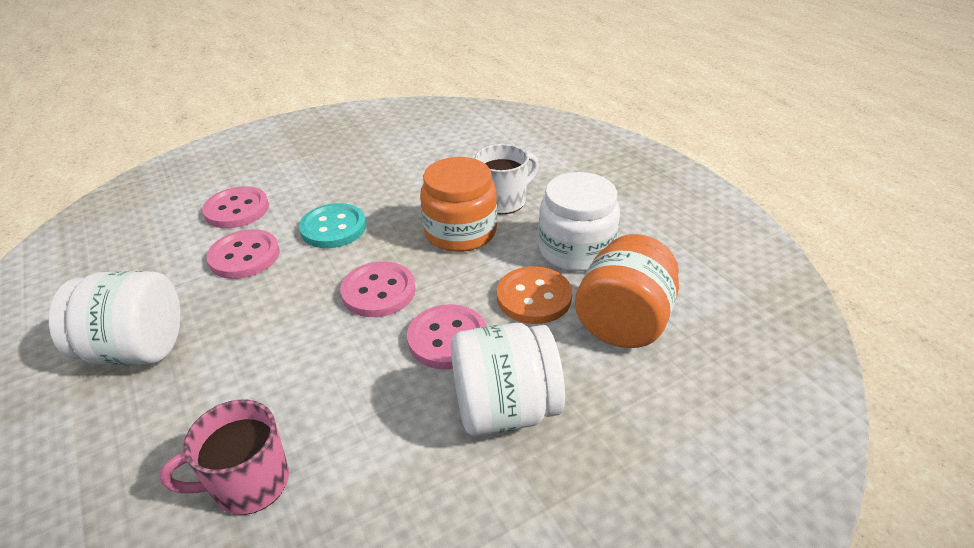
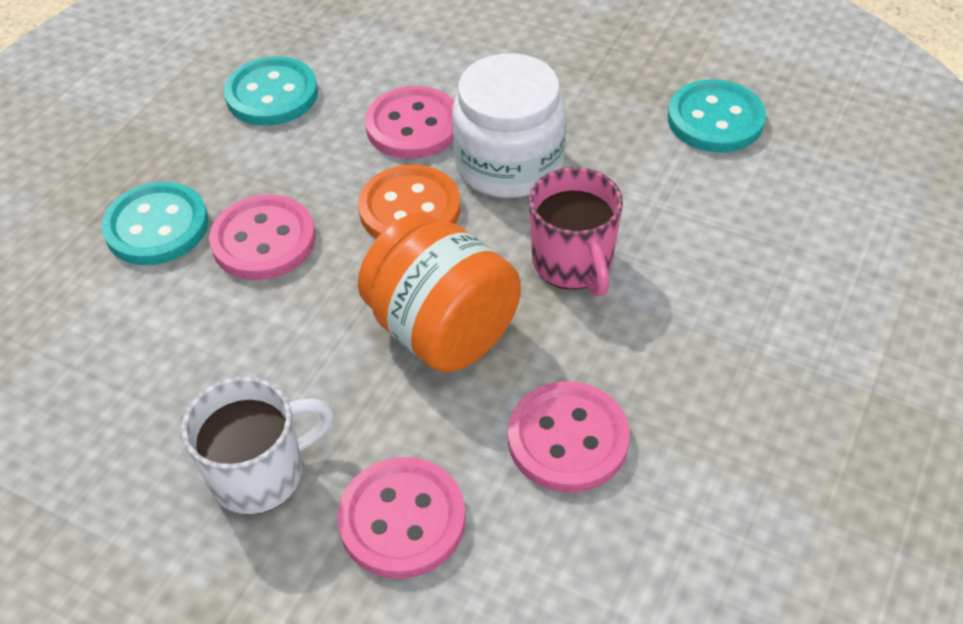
orange jar: [420,157,497,252] [575,234,679,348] = 2 -> [358,212,521,372] = 1
turquoise button: [299,203,366,248] = 1 -> [102,182,208,265] [224,56,318,126] [668,79,766,153] = 3
white jar: [49,271,181,365] [451,323,565,436] [538,172,620,272] = 3 -> [452,53,566,198] = 1

